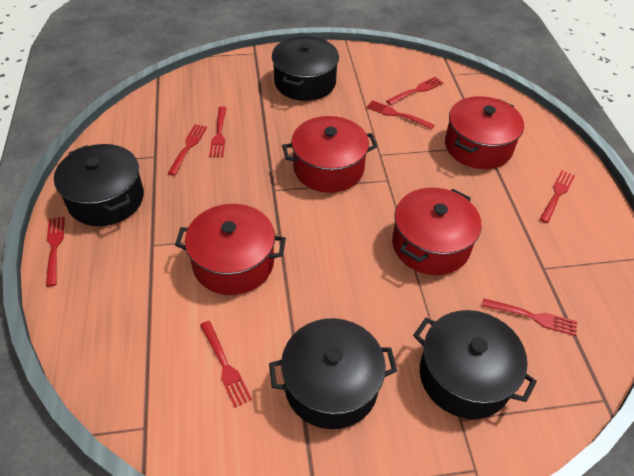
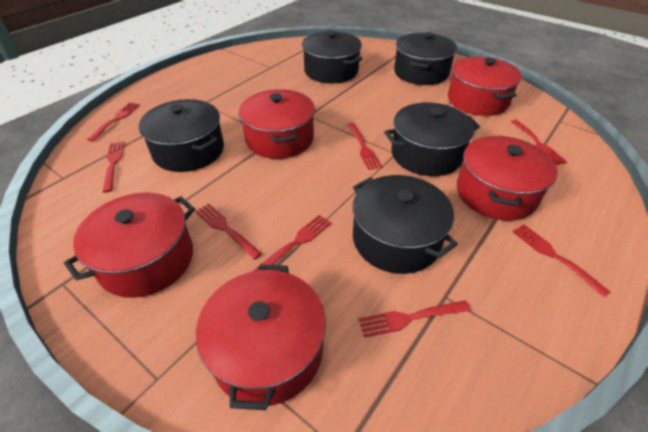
black pot: [54,144,144,226] [269,318,397,429] [272,36,339,101] [413,310,537,419] = 4 -> [139,99,224,172] [302,31,362,83] [352,175,458,274] [384,103,480,176] [394,32,457,85] = 5
red pot: [175,204,286,295] [282,116,378,193] [392,188,481,275] [445,96,524,169] = 4 -> [64,192,195,298] [196,265,326,410] [239,89,315,159] [448,57,522,116] [457,136,557,221] = 5

